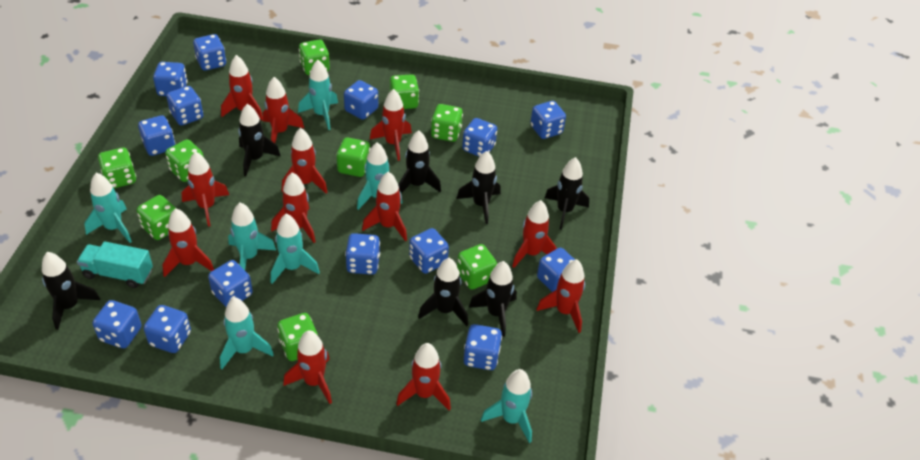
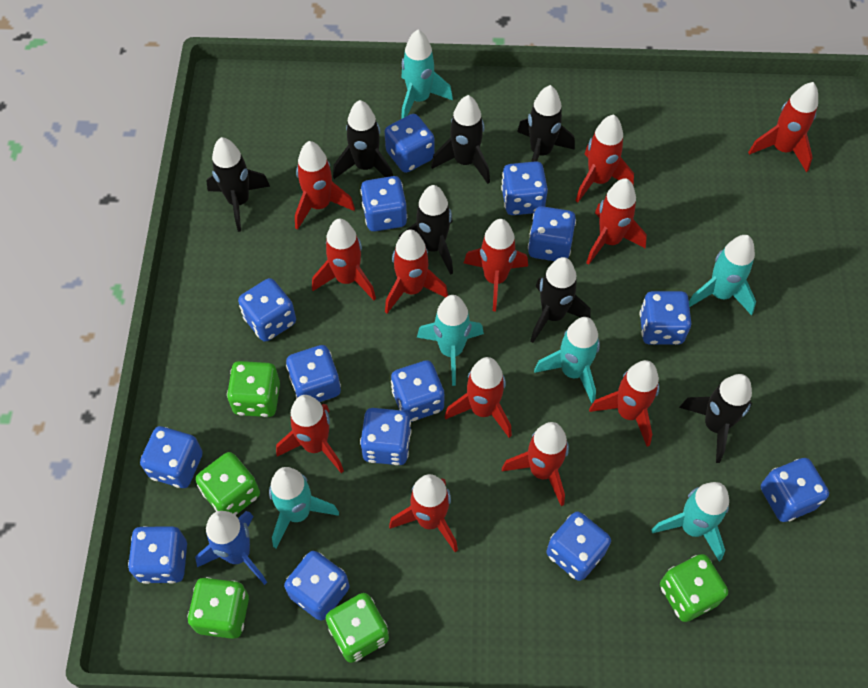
blue rocket: none = 0 -> [195,511,267,585] = 1
green dice: [98,147,136,188] [137,195,175,240] [165,139,204,182] [277,313,318,361] [299,40,330,75] [336,137,370,177] [390,74,419,109] [431,104,463,142] [457,244,497,290] = 9 -> [187,577,249,639] [196,452,260,515] [227,361,280,417] [326,593,389,663] [660,554,728,622] = 5
turquoise rocket: [84,173,132,243] [220,297,274,369] [228,202,276,270] [271,214,320,284] [298,60,338,130] [357,142,403,210] [481,369,532,443] = 7 -> [269,467,339,548] [401,30,453,119] [417,295,484,386] [534,317,600,403] [651,482,729,561] [689,235,756,315] = 6
turquoise truck: [77,241,153,288] = 1 -> none = 0

